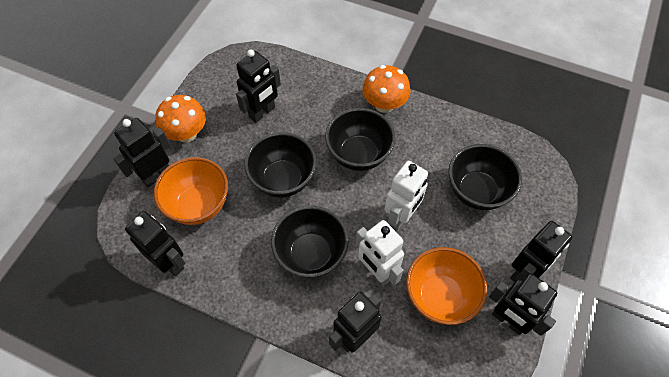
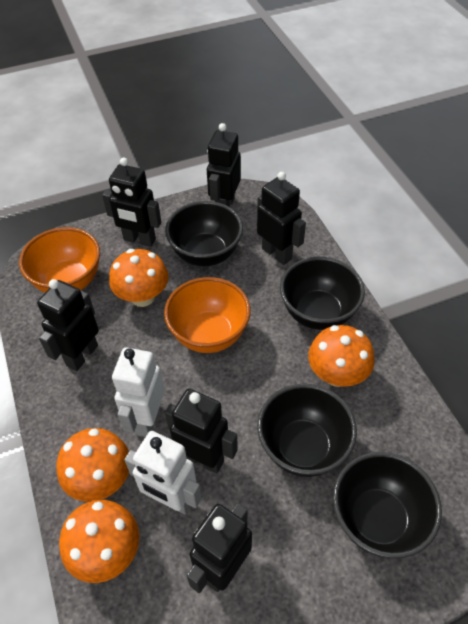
orange mushroom: [155,95,206,143] [362,65,411,113] = 2 -> [57,428,129,502] [59,500,139,583] [109,249,169,307] [308,325,374,387] = 4

